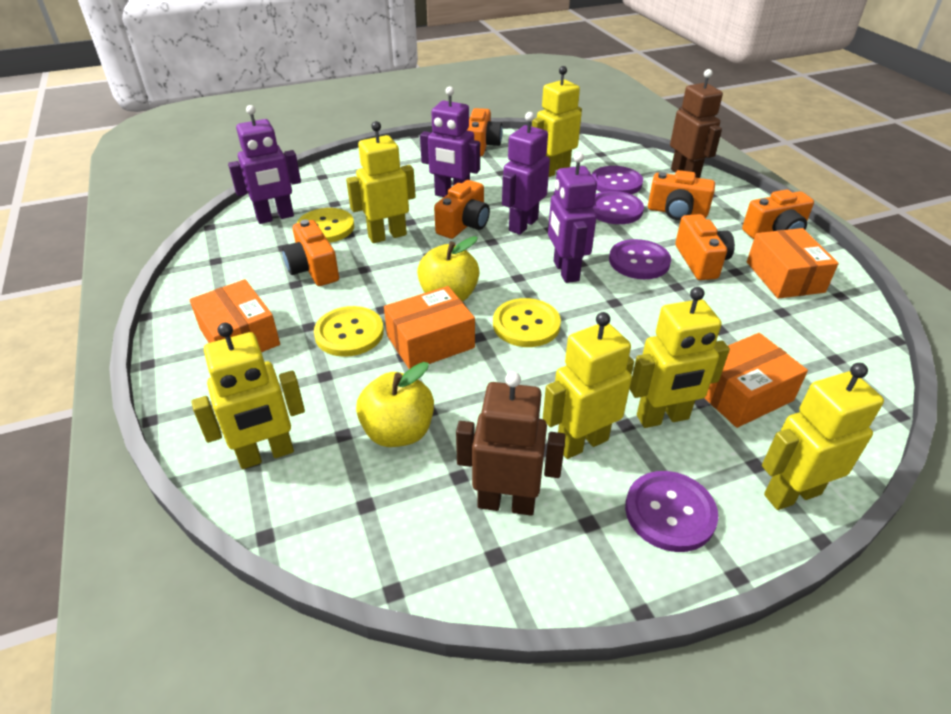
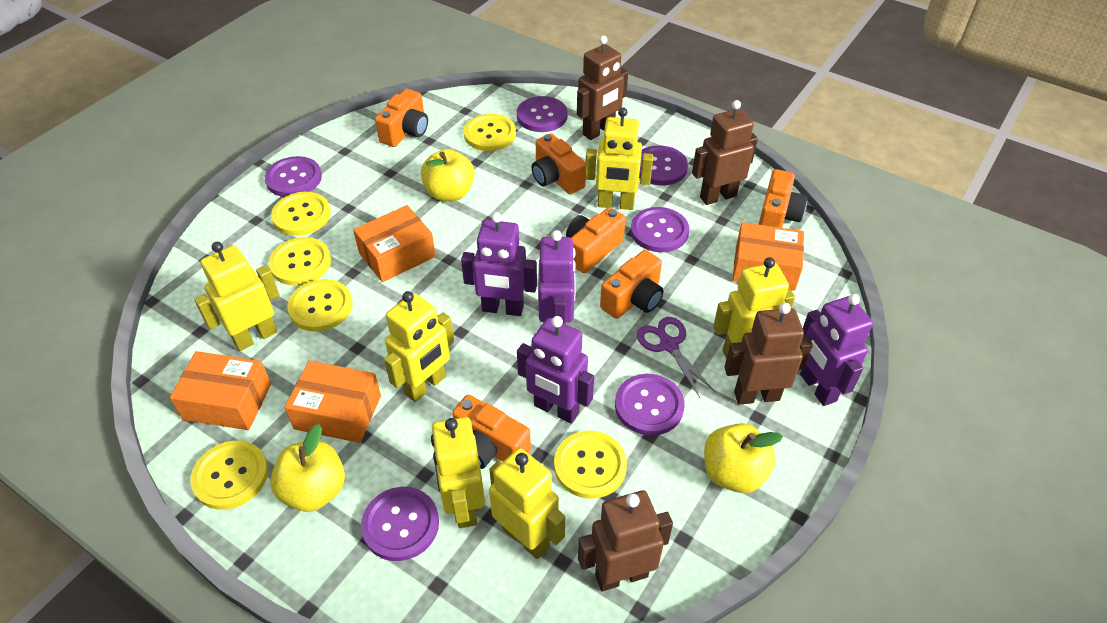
brown robot: [456,372,565,516] [670,69,723,178] = 2 -> [577,35,628,140] [578,490,673,591] [692,100,758,205] [724,303,812,405] = 4
purple button: [592,166,643,194] [592,191,644,224] [609,239,671,279] [625,471,718,552] = 4 -> [265,156,322,197] [361,487,439,561] [517,96,568,132] [615,374,685,436] [631,207,689,252] [639,145,688,186] = 6
purple scissors: none = 0 -> [636,317,716,398] = 1
yellow apple: [356,362,434,447] [417,236,480,302] = 2 -> [270,424,345,512] [421,149,475,202] [704,423,783,493] = 3
yellow button: [297,208,354,243] [314,306,384,357] [493,298,561,347] = 3 -> [190,441,268,510] [269,237,331,286] [271,192,331,236] [287,279,353,331] [464,114,516,151] [554,431,627,499] = 6

